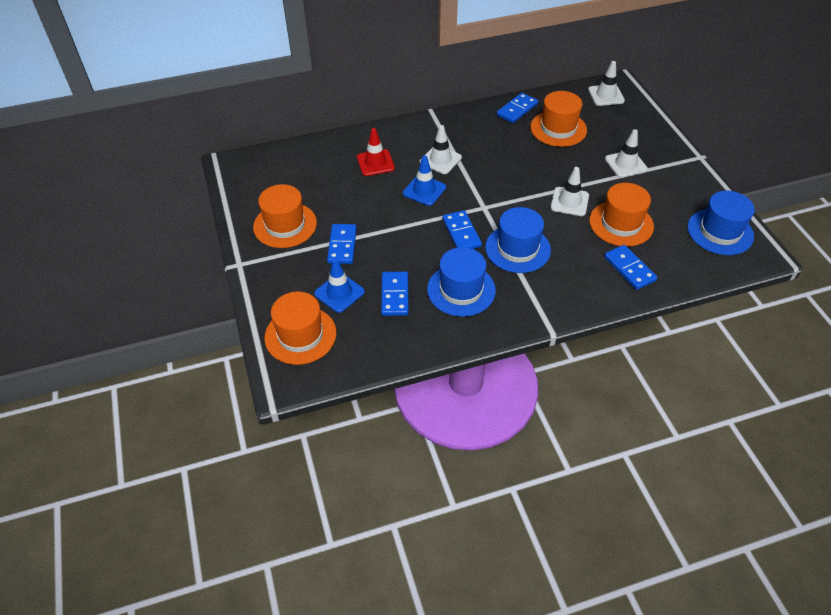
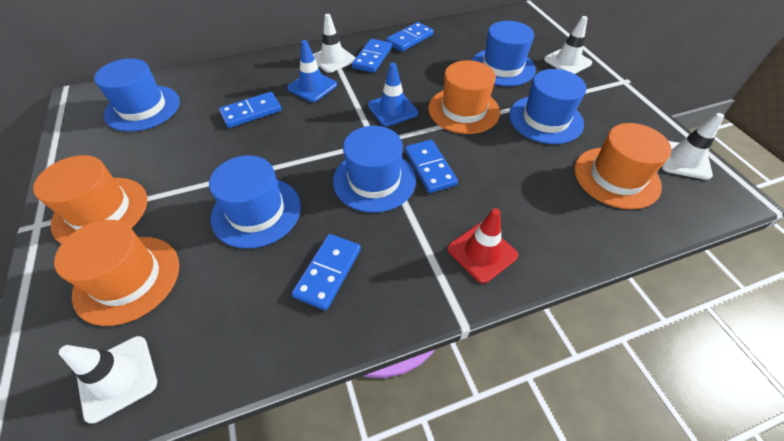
blue hat: [427,247,496,317] [485,207,551,273] [687,191,755,255] = 3 -> [94,58,180,132] [209,155,301,249] [333,126,416,213] [471,21,536,86] [509,69,586,144] = 5

